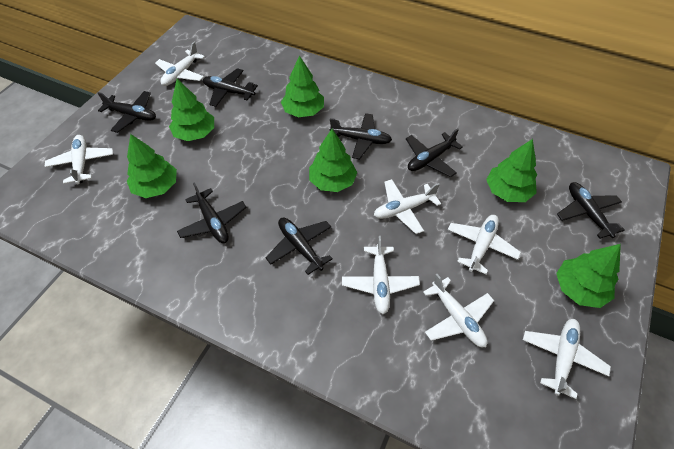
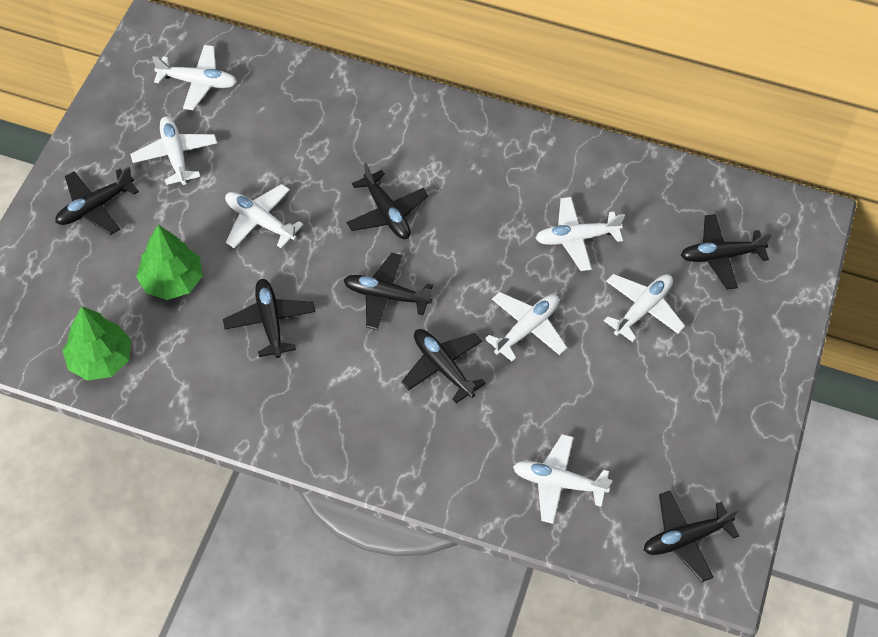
green tree: [127,134,177,198] [169,79,214,141] [281,55,324,117] [309,129,357,192] [486,139,537,202] [556,244,621,308] = 6 -> [62,306,131,380] [136,225,203,300] = 2

